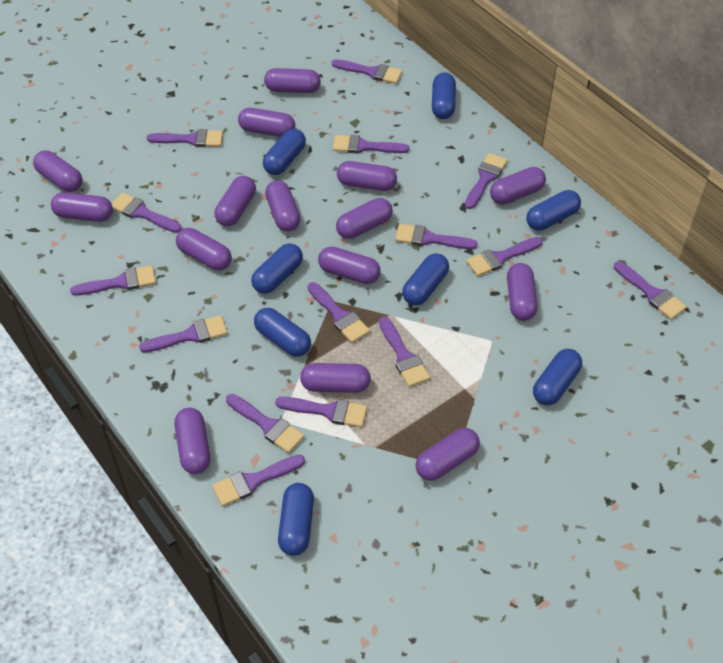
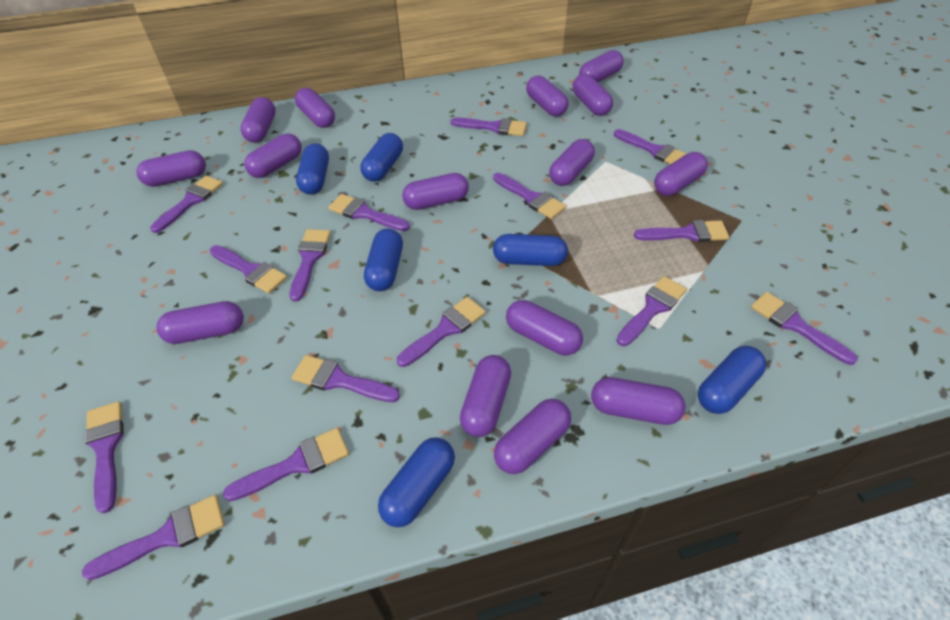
blue capsule: [251,243,303,294] [254,308,311,357] [263,129,306,175] [278,483,314,556] [402,253,449,306] [432,72,456,119] [526,190,581,231] [533,349,582,405] = 8 -> [296,143,329,195] [361,133,403,182] [364,229,403,291] [378,437,455,527] [493,234,568,266] [698,346,766,414] = 6

